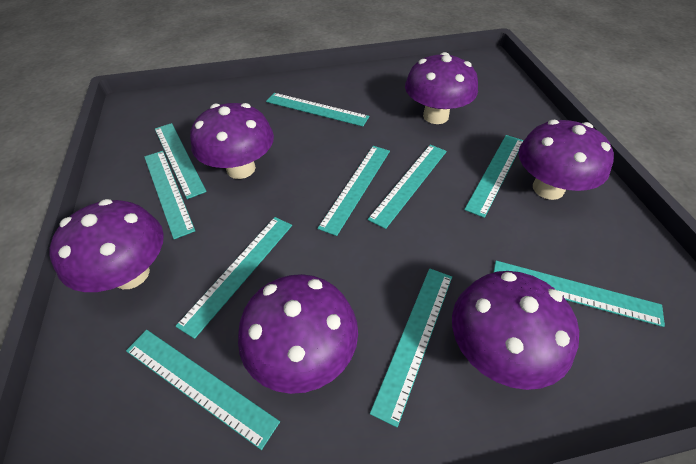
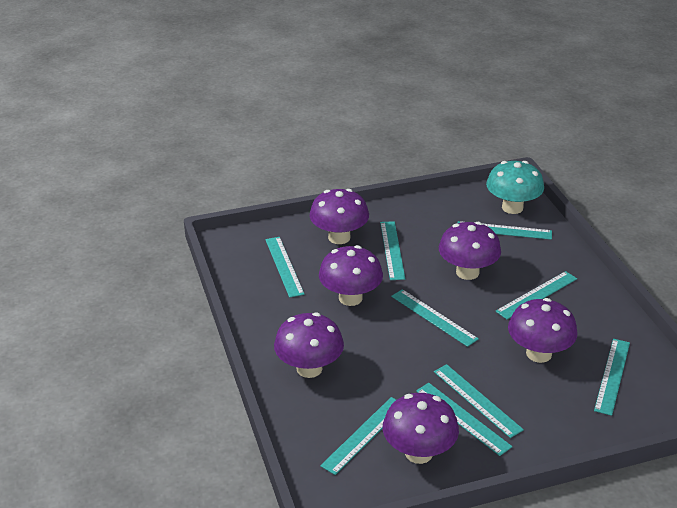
turquoise mushroom: none = 0 -> [486,161,544,214] = 1
turquoise ruler: [126,330,280,450] [144,151,195,239] [155,123,207,199] [175,217,292,339] [266,93,369,126] [318,146,390,236] [368,145,447,229] [370,268,452,427] [464,135,524,218] [493,261,665,327] = 10 -> [265,237,305,298] [320,397,396,475] [380,221,405,280] [391,289,479,347] [416,383,512,456] [434,364,524,438] [457,221,552,240] [495,271,577,319] [594,339,630,416] = 9

